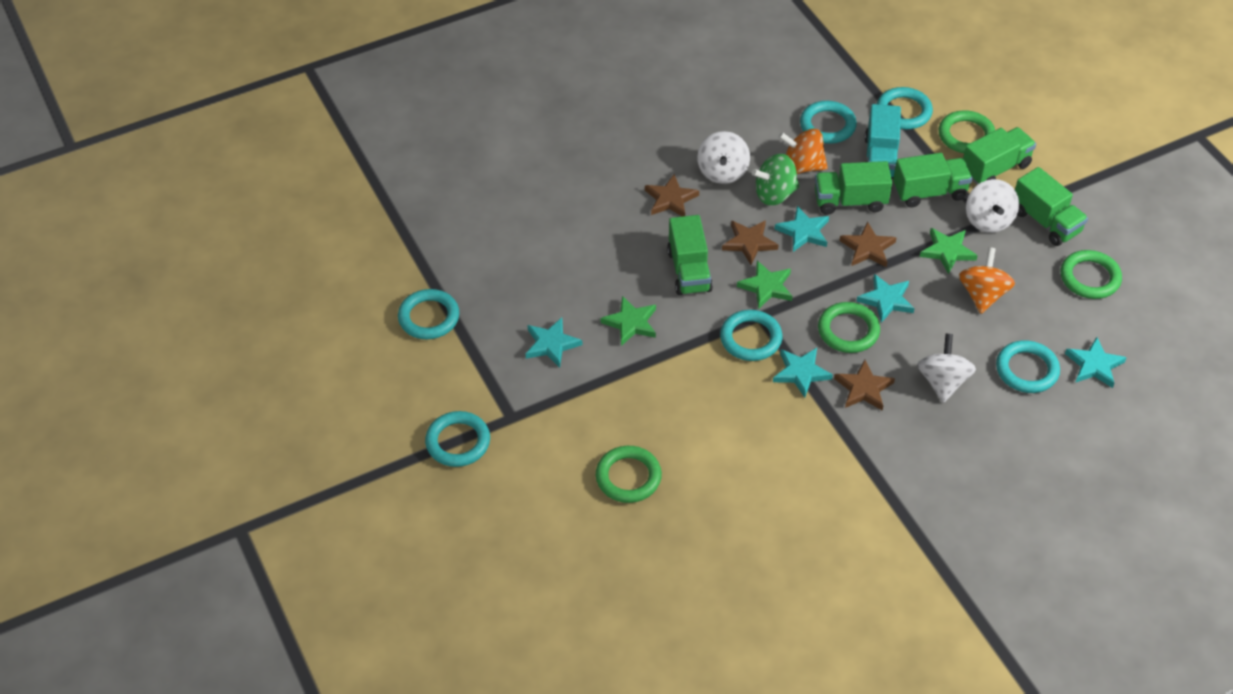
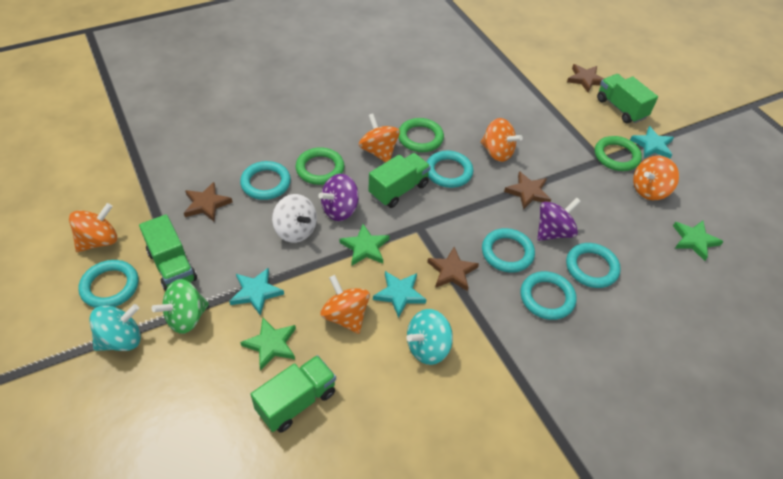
green ring: [596,446,662,503] [818,302,880,353] [939,110,995,153] [1061,250,1122,299] = 4 -> [296,147,345,185] [398,118,444,152] [595,136,642,171] = 3
green truck: [667,215,713,295] [815,161,892,215] [893,153,972,207] [963,127,1036,185] [1015,167,1088,246] = 5 -> [139,214,197,291] [250,355,336,432] [369,153,431,208] [597,74,658,123] = 4
orange spinning top: [778,129,828,174] [959,247,1015,314] = 2 -> [69,203,117,252] [320,275,370,334] [359,113,400,163] [481,118,523,162] [633,156,679,200] = 5
purple spinning top: none = 0 -> [318,174,359,221] [537,198,581,241] = 2
turquoise spinning top: none = 0 -> [89,304,141,351] [406,309,453,365] = 2
turquoise star: [525,318,582,368] [773,348,833,398] [775,206,829,252] [856,274,915,323] [1065,337,1127,388] = 5 -> [229,267,284,316] [373,271,427,318] [630,126,674,159] = 3
turquoise truck: [864,104,901,179] = 1 -> none = 0
white spinning top: [697,131,750,184] [917,334,976,403] [966,179,1019,233] = 3 -> [272,194,317,243] = 1

